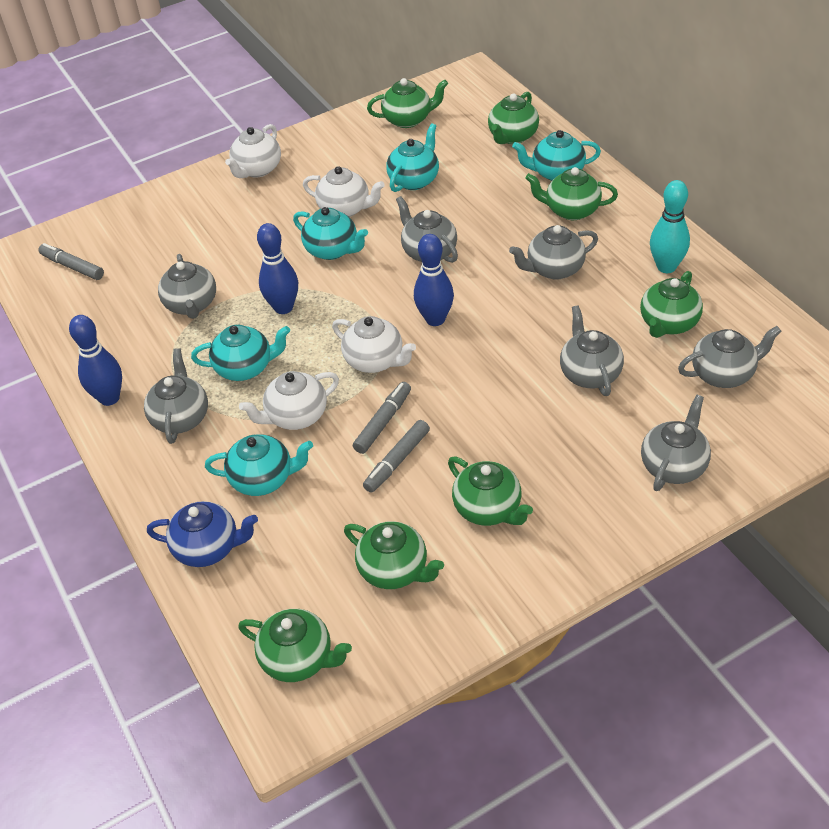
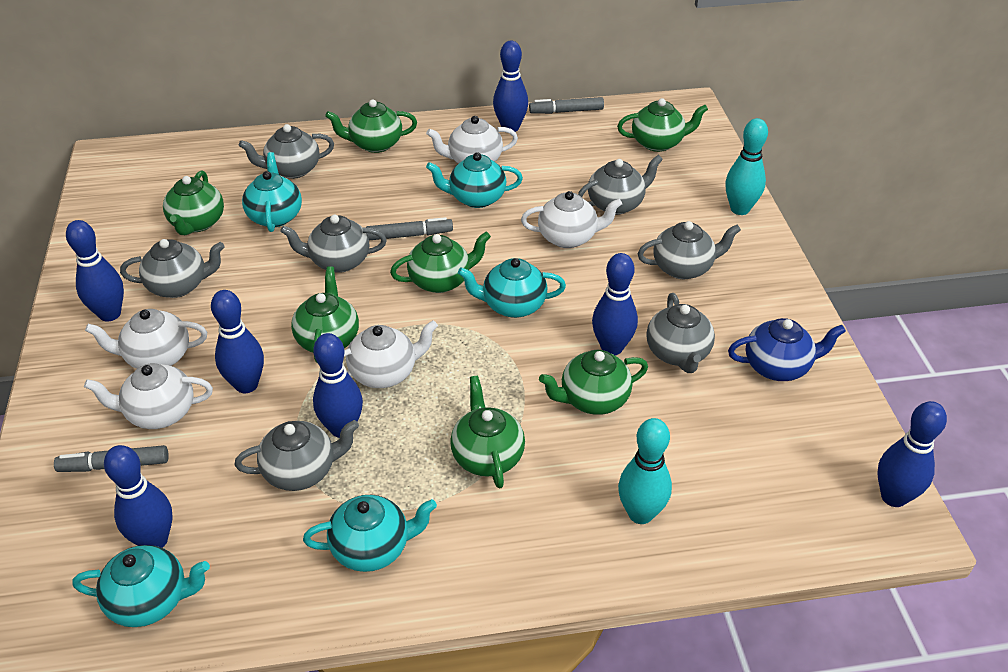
blue bowling pin: [69,315,122,406] [257,223,298,314] [414,234,454,326] = 3 -> [66,220,124,322] [104,445,173,548] [211,290,264,393] [313,333,363,438] [493,41,528,132] [592,253,638,355] [877,401,947,507] = 7
turquoise bowling pin: [650,180,690,273] = 1 -> [618,418,672,524] [725,118,768,215] = 2
white teapot: [225,124,281,178] [239,371,339,430] [303,166,385,217] [332,316,416,373] = 4 -> [84,363,213,429] [85,309,207,369] [344,320,438,388] [426,116,518,164] [521,191,622,248] = 5

